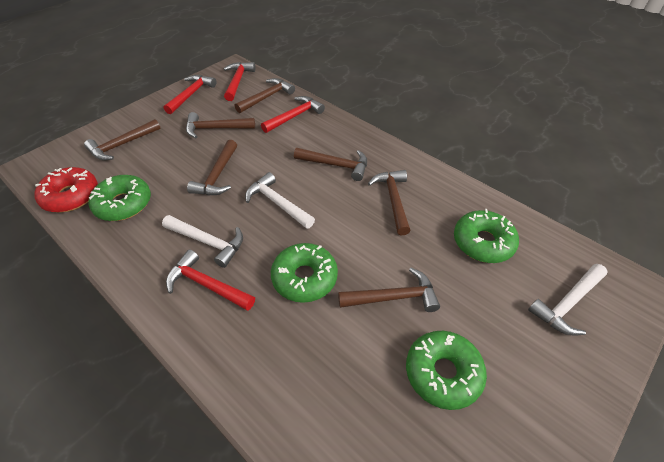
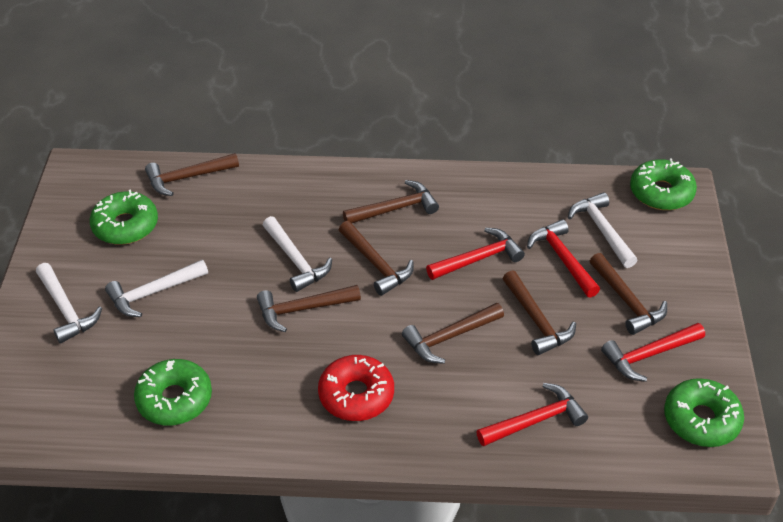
white hammer: [162,215,243,268] [245,172,315,229] [528,264,608,335] = 3 -> [36,263,102,344] [105,260,208,317] [263,216,332,292] [568,192,638,268] = 4

